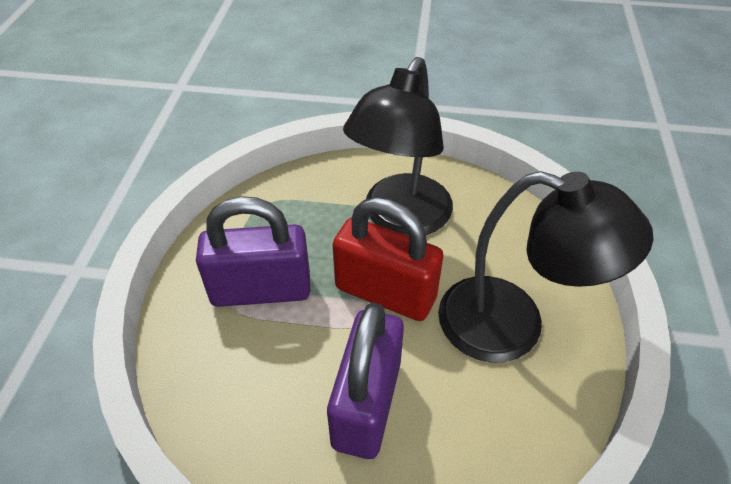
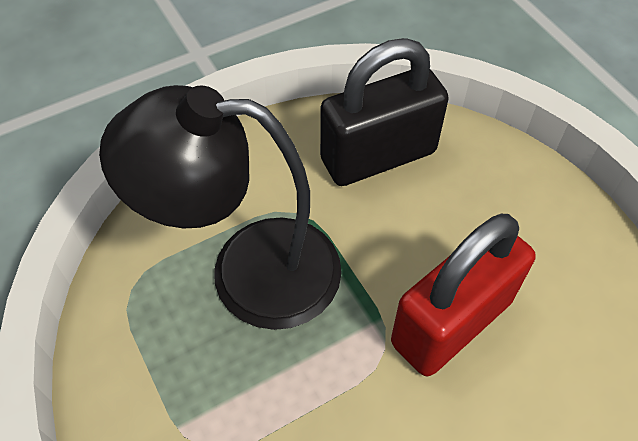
black lamp: [343,57,453,236] [438,171,653,362] = 2 -> [99,85,342,330] = 1
black padlock: none = 0 -> [320,38,449,186] = 1
purple padlock: [196,196,310,307] [327,302,404,459] = 2 -> none = 0

